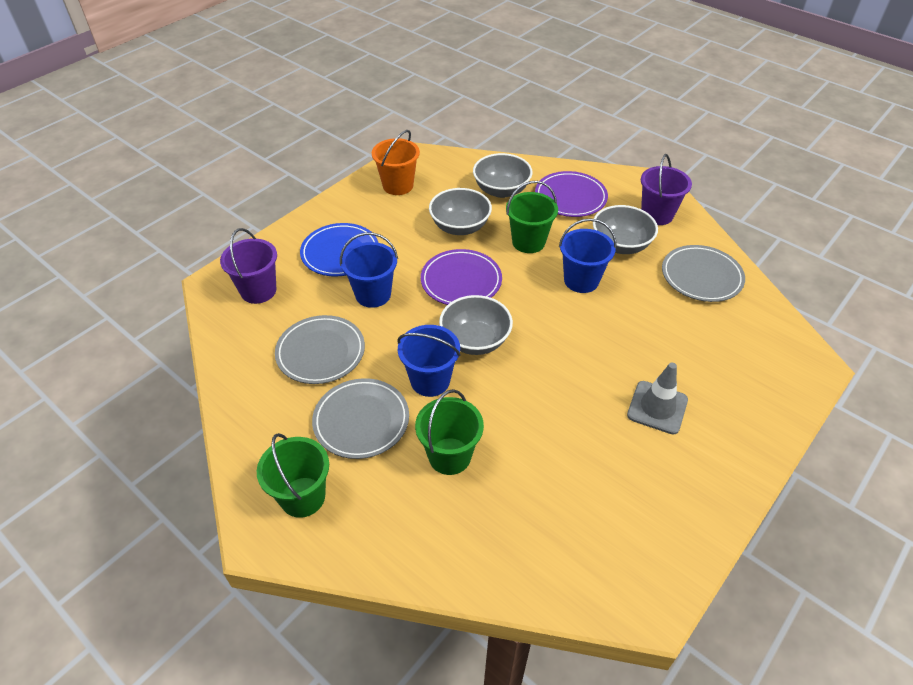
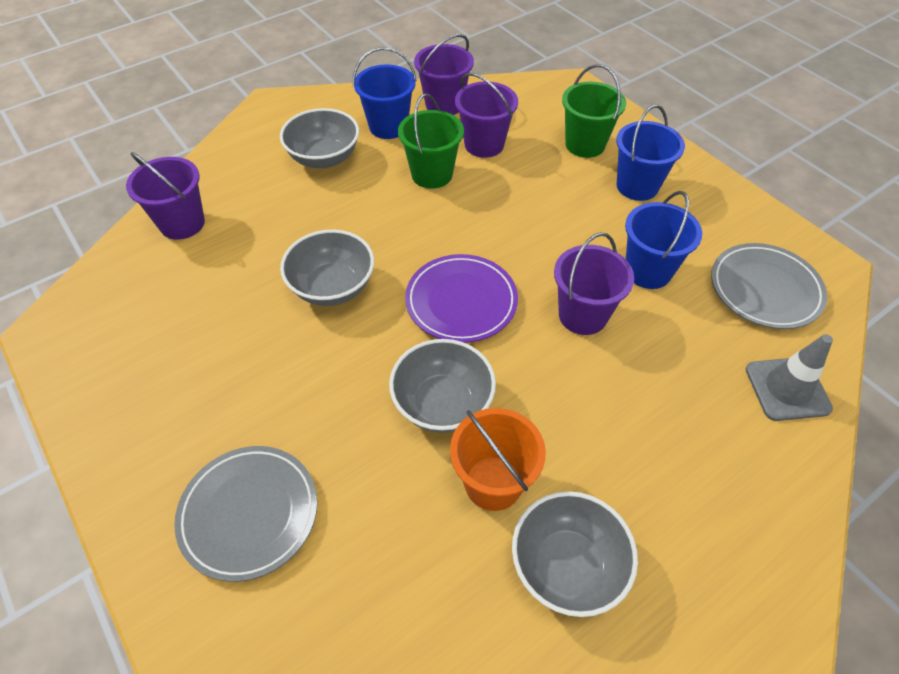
blue plate: [300,223,378,277] = 1 -> none = 0
green bucket: [257,433,329,518] [415,389,484,475] [506,181,558,253] = 3 -> [398,93,464,189] [562,64,626,158] = 2
grey plate: [275,315,365,384] [312,378,409,459] [662,245,745,302] = 3 -> [174,446,317,582] [711,243,827,329] = 2
purple bucket: [220,228,277,304] [641,154,692,225] = 2 -> [126,152,205,240] [414,34,474,115] [455,73,518,158] [554,232,634,335] = 4
purple plate: [421,249,502,305] [535,171,608,217] = 2 -> [405,254,518,343] = 1

